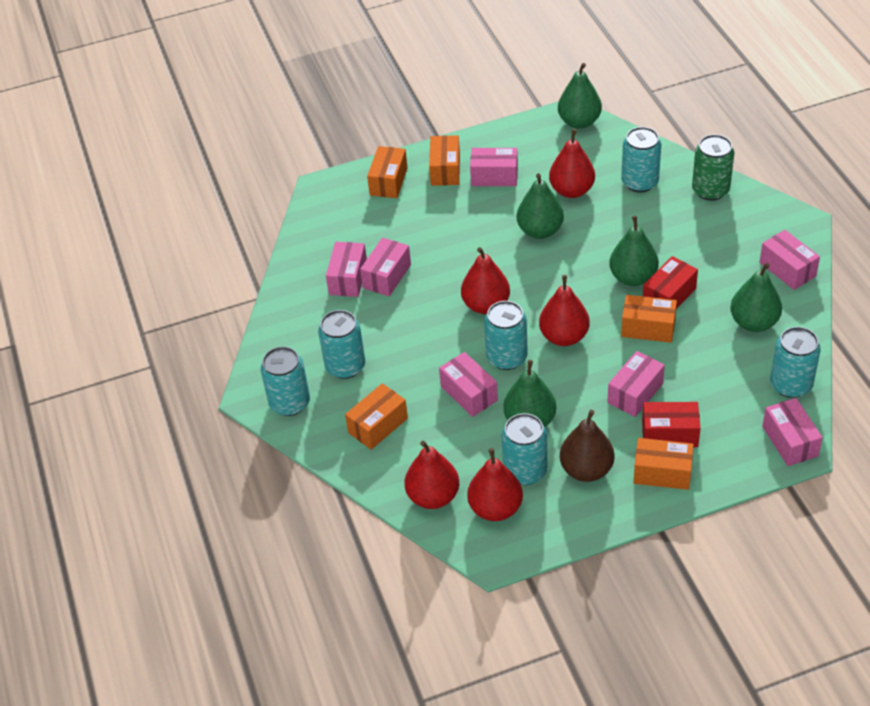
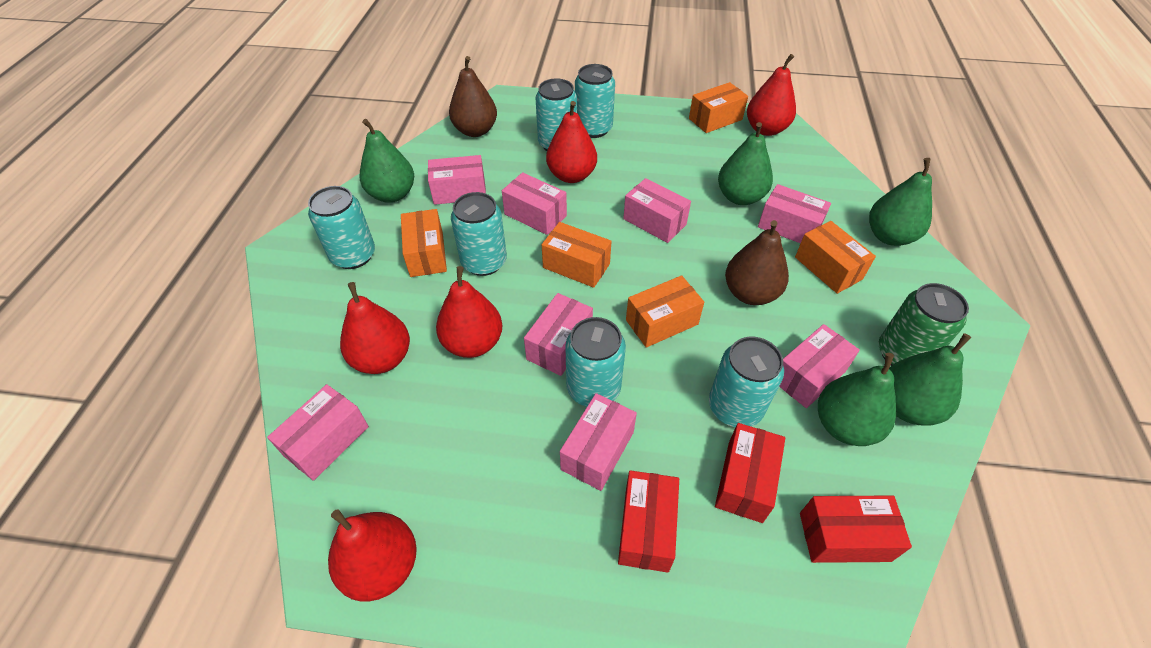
brown pear: [560,410,614,482] = 1 -> [449,56,497,137] [725,220,789,305] = 2
pink box: [326,242,367,297] [360,238,411,296] [439,352,498,417] [470,148,518,186] [608,351,665,417] [759,230,820,290] [762,398,823,466] = 7 -> [267,384,369,481] [428,155,486,205] [502,172,567,235] [524,293,593,376] [560,393,637,491] [623,178,691,243] [758,184,831,243] [779,324,860,408] = 8
red box: [642,402,701,447] [643,256,698,309] = 2 -> [618,470,679,573] [715,423,785,523] [800,495,912,563] = 3

